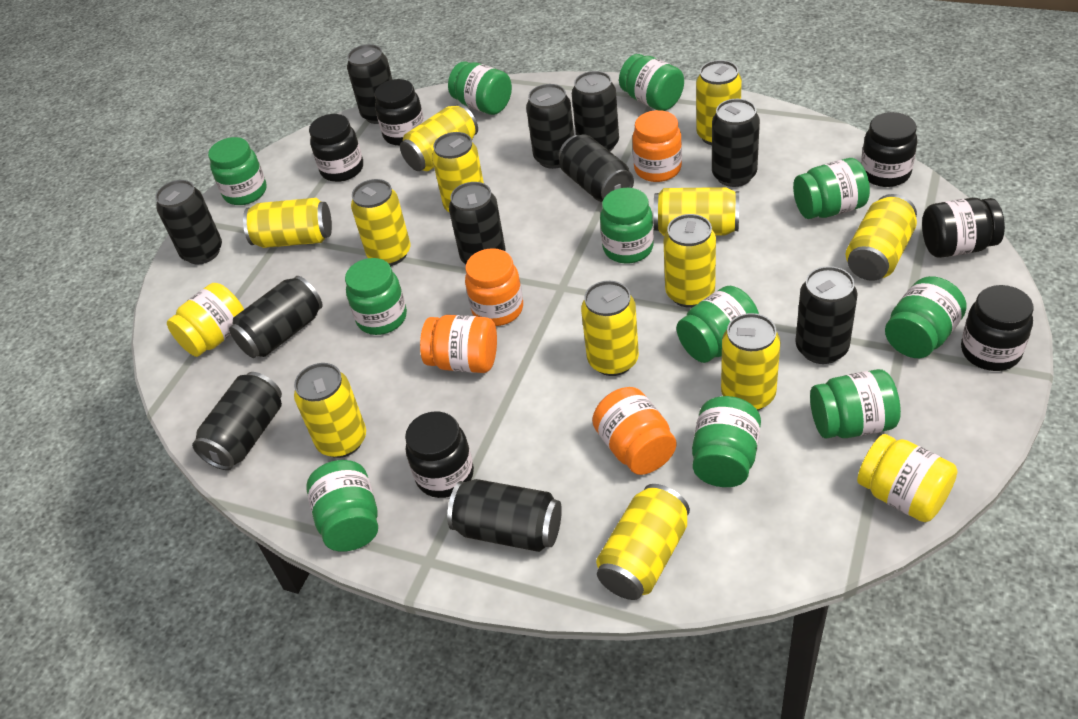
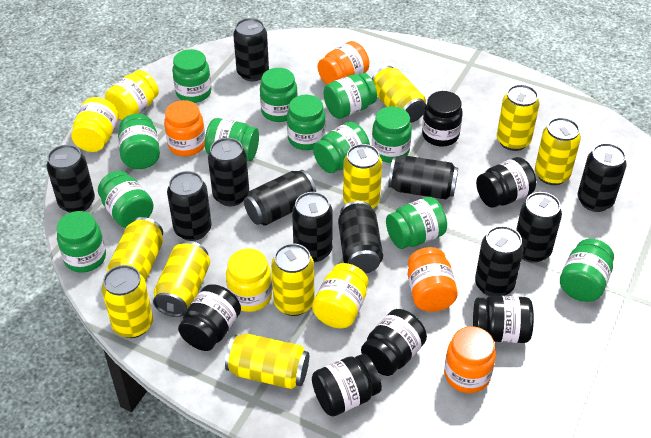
green jar: [208,137,267,205] [306,460,378,552] [345,258,407,335] [448,61,512,115] [600,188,654,263] [619,54,684,111] [677,286,759,363] [692,396,761,487] [793,158,870,219] [810,369,901,439] [885,276,967,358] = 11 -> [57,211,106,273] [98,171,154,228] [118,114,160,169] [172,49,211,103] [205,118,259,161] [260,68,298,122] [287,95,326,150] [313,122,370,173] [323,73,377,119] [372,106,412,163] [386,197,447,249] [560,239,614,302] = 12
yellow can: [243,198,332,248] [294,363,366,458] [351,179,410,266] [400,104,478,171] [432,132,484,212] [581,281,639,376] [596,484,690,600] [653,187,739,236] [663,214,716,308] [696,60,742,145] [721,313,780,410] [846,194,917,281] = 12 -> [102,265,153,338] [107,217,163,283] [153,241,210,317] [225,333,309,389] [271,243,314,316] [343,144,382,209] [372,66,426,123] [497,84,539,151] [535,117,581,185] = 9
yellow jar: [167,283,244,357] [857,434,958,522] = 2 -> [71,97,118,152] [105,70,159,120] [226,248,272,312] [312,263,368,328] = 4

